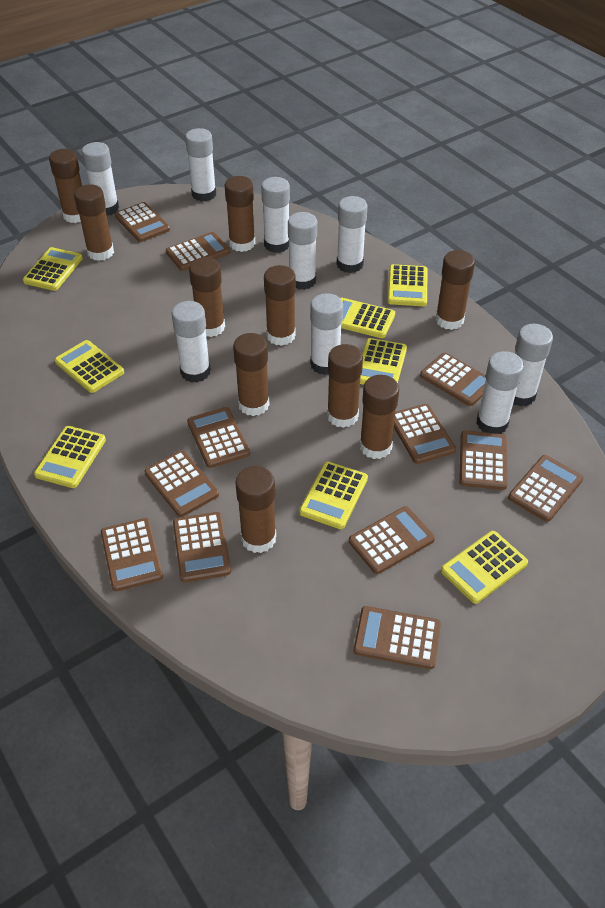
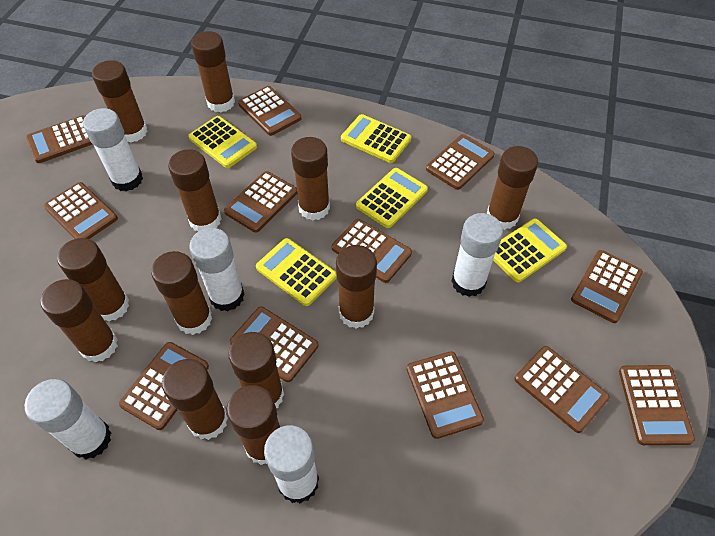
brown glue stick: [49,149,82,223] [74,184,114,261] [189,257,225,337] [225,176,255,252] [233,333,269,416] [235,466,276,553] [264,265,296,346] [327,344,363,428] [360,375,399,459] [435,250,475,330] = 10 -> [41,279,118,362] [57,238,129,322] [92,60,148,142] [151,251,212,335] [162,359,228,440] [168,149,222,232] [191,31,235,113] [227,385,280,465] [228,332,284,408] [291,137,330,221] [336,245,377,329] [487,146,538,230] = 12
white glue stick: [82,142,119,216] [172,301,211,383] [185,128,216,201] [261,177,290,253] [288,212,317,290] [310,293,343,375] [337,196,367,273] [476,351,524,434] [513,324,553,406] = 9 -> [25,379,111,459] [83,108,143,191] [189,228,245,311] [264,425,319,504] [451,213,503,297] = 5
yellow calculator: [23,247,83,291] [34,426,106,488] [55,340,124,393] [299,462,368,529] [340,298,395,338] [360,338,407,385] [388,264,428,306] [441,531,528,604] = 8 -> [188,116,257,168] [256,238,337,306] [341,114,411,163] [356,168,428,228] [493,218,567,282] = 5

